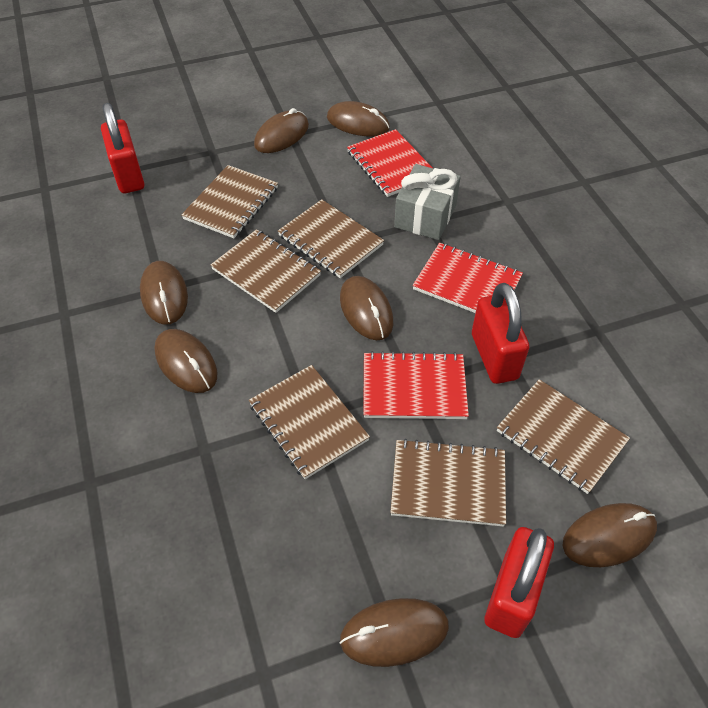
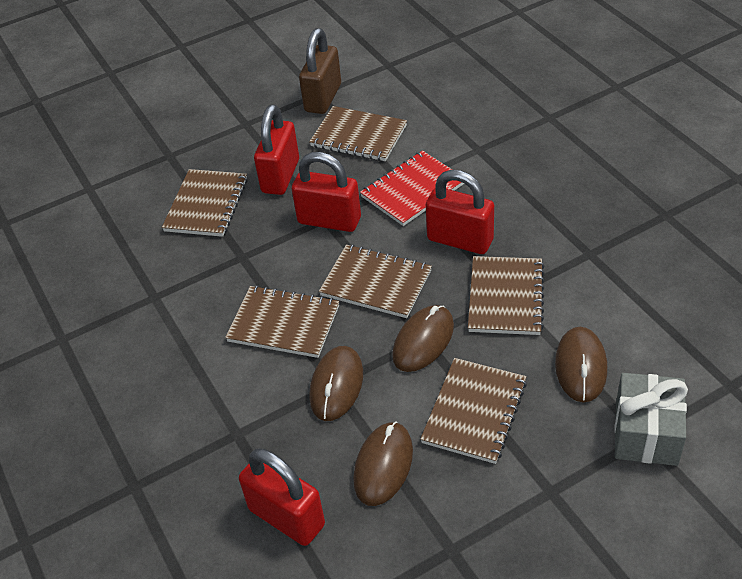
brown mouse: [140,261,188,325] [154,329,218,393] [254,108,309,153] [327,101,390,136] [340,276,393,340] [340,598,449,667] [563,503,657,567] = 7 -> [309,346,363,421] [353,422,413,506] [392,305,454,372] [555,327,607,403] = 4
brown padlock: none = 0 -> [299,28,341,114] = 1
red notebook: [347,129,432,197] [363,351,469,419] [413,243,523,313] = 3 -> [360,151,464,226] = 1
red padlock: [101,103,145,193] [472,283,529,384] [485,527,554,638] = 3 -> [239,448,325,546] [254,104,299,195] [292,152,361,232] [426,170,494,254] = 4

